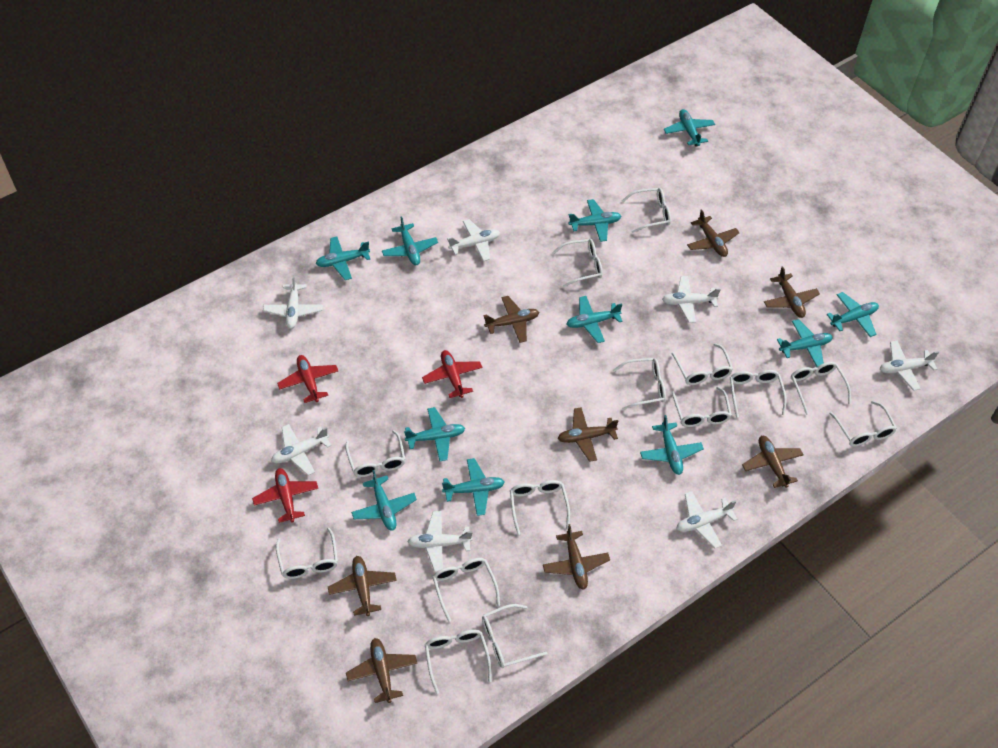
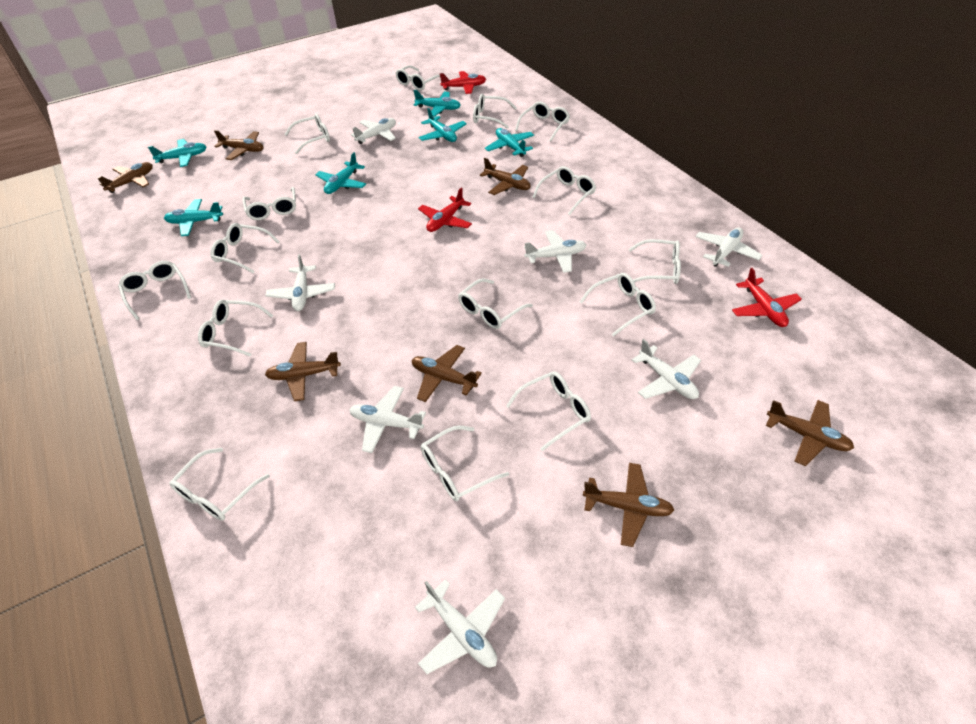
brown plane: [328,556,397,616] [346,638,417,703] [483,296,539,343] [543,524,610,590] [558,407,618,462] [687,209,740,257] [742,436,803,488] [764,266,820,318] = 8 -> [98,162,153,193] [214,130,264,160] [265,342,341,401] [412,345,482,402] [480,158,531,195] [583,463,674,547] [766,400,854,466] = 7
turquoise plane: [316,237,370,280] [351,470,417,531] [382,216,438,265] [404,407,465,461] [442,458,505,516] [567,296,623,343] [568,199,621,242] [640,415,704,475] [664,109,715,147] [777,319,833,367] [826,292,879,337] = 11 -> [148,139,207,167] [164,199,223,236] [315,152,366,194] [413,90,461,117] [418,108,467,142] [485,128,534,157] = 6
white glasses: [276,527,338,579] [345,430,406,477] [425,630,492,694] [432,558,500,622] [482,604,547,668] [510,480,570,535] [552,239,603,287] [613,358,666,410] [622,188,671,233] [671,343,733,385] [672,387,732,427] [730,370,787,418] [791,362,851,415] [829,401,897,447] = 14 -> [118,261,191,320] [170,448,270,521] [198,300,273,356] [211,223,280,273] [242,187,296,220] [284,114,330,154] [396,65,440,91] [421,426,509,501] [458,279,533,329] [473,94,516,129] [506,371,591,451] [515,102,570,141] [533,166,596,215] [580,273,656,336] [629,239,681,284] = 15

